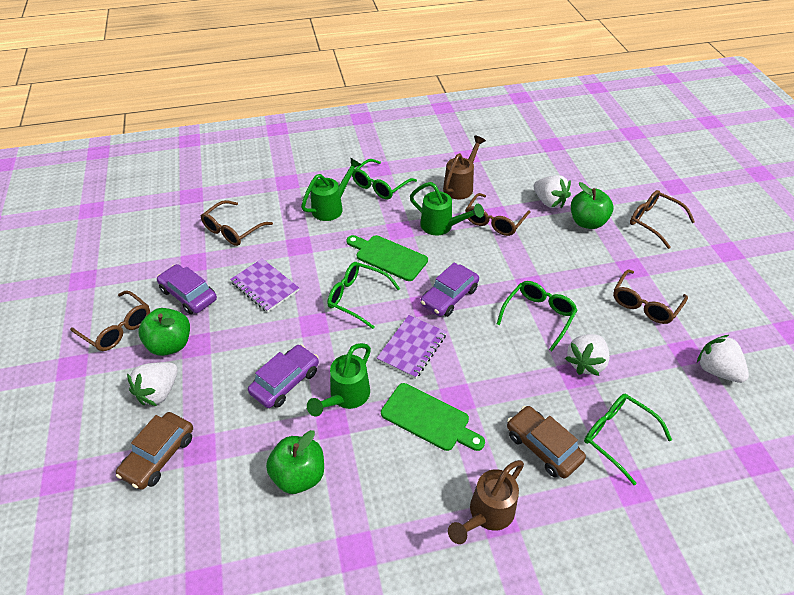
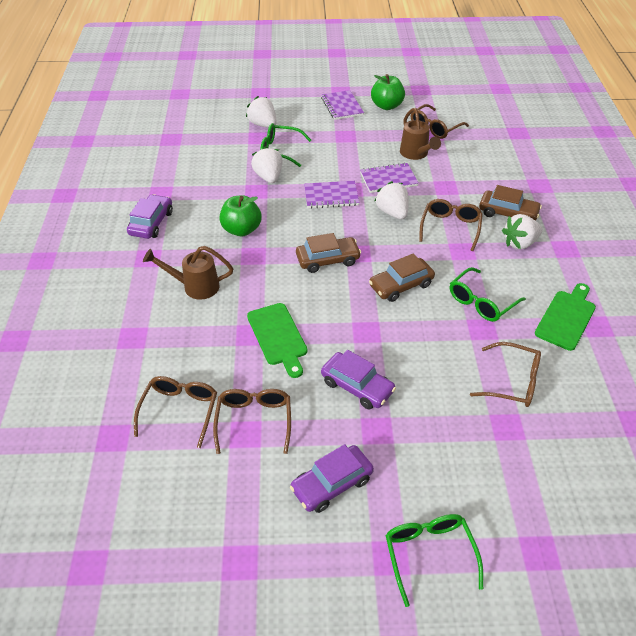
brown car: [116,412,193,490] [507,406,586,479] = 2 -> [296,233,361,273] [369,253,435,302] [479,185,542,221] = 3
green apple: [138,308,190,356] [266,430,324,494] [571,182,613,229] = 3 -> [219,195,262,237] [371,74,405,110] = 2
green glasses: [327,262,400,329] [352,159,417,200] [497,281,577,351] [584,394,672,485] = 4 -> [260,123,311,167] [385,514,483,607] [450,267,526,322] = 3
green watering can: [301,157,362,221] [307,343,371,417] [410,182,484,235] = 3 -> none = 0
purple notebook: [230,259,299,312] [377,315,446,379] = 2 -> [304,181,359,209] [321,90,364,120] [360,163,419,193] = 3

